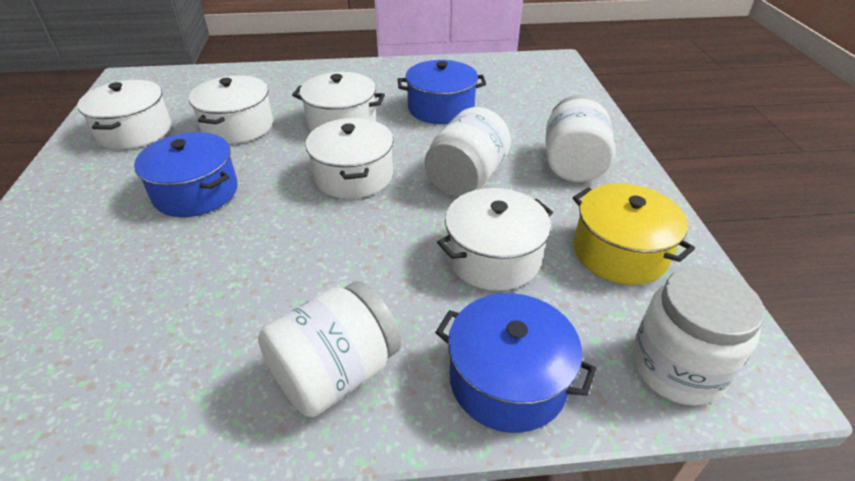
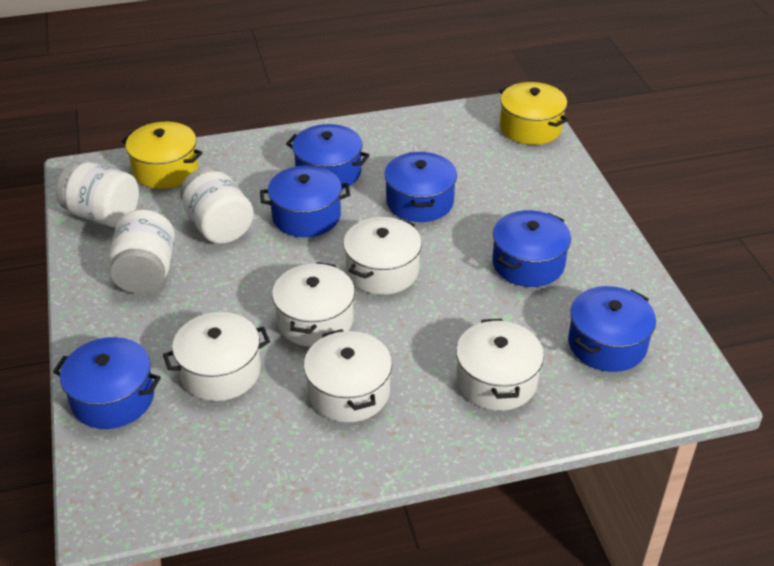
blue pot: [134,132,238,217] [398,60,486,124] [435,293,596,433] = 3 -> [53,337,161,429] [260,165,350,237] [286,124,370,189] [384,152,457,222] [492,210,571,287] [568,286,656,372] = 6
white jar: [258,281,401,417] [425,107,511,197] [546,95,616,182] [631,266,765,406] = 4 -> [56,162,139,227] [109,210,175,294] [180,167,254,244] = 3
yellow pot: [573,184,695,285] = 1 -> [122,122,203,189] [500,82,568,145] = 2

